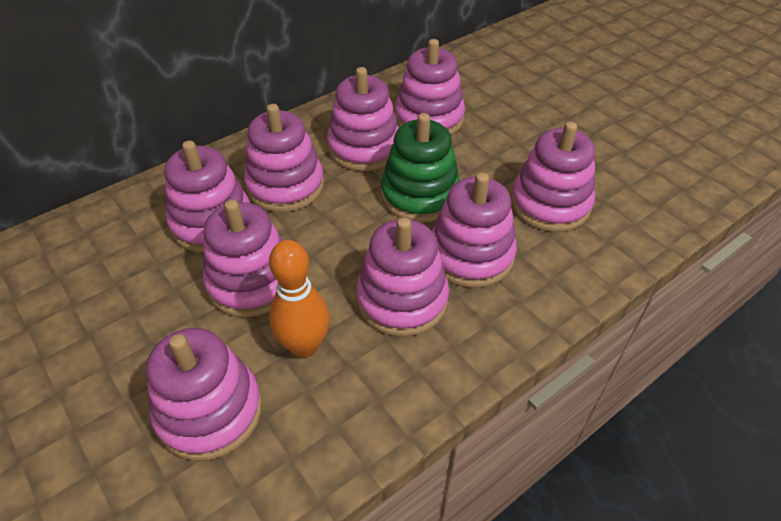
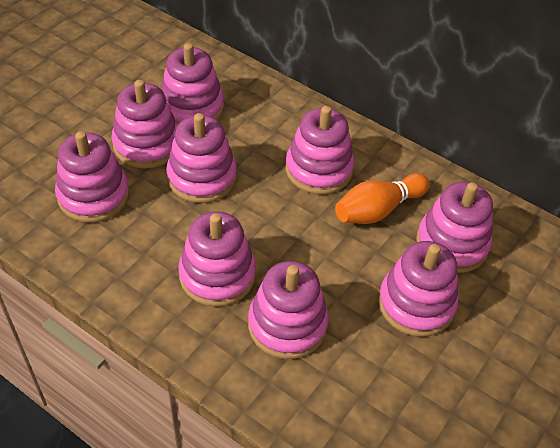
green stacking toy: [381,113,460,223] = 1 -> none = 0

